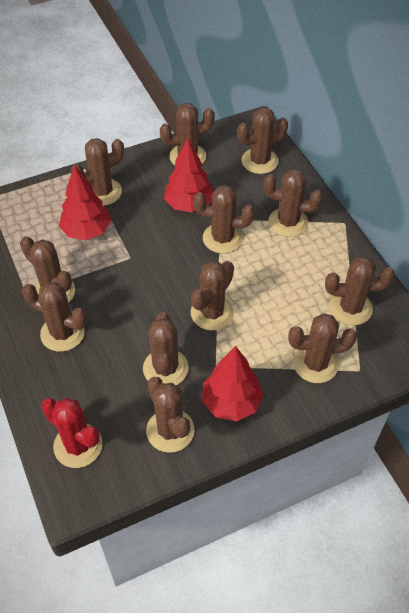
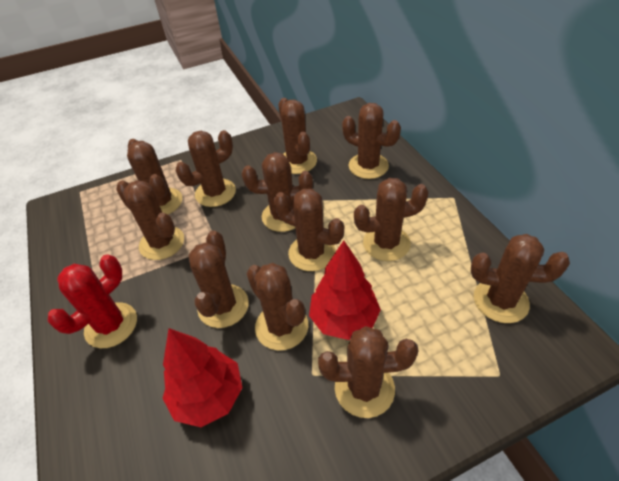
red tree: [59,165,111,240] [164,138,213,212] [202,346,263,421] = 3 -> [162,328,242,427] [309,240,381,340] = 2

